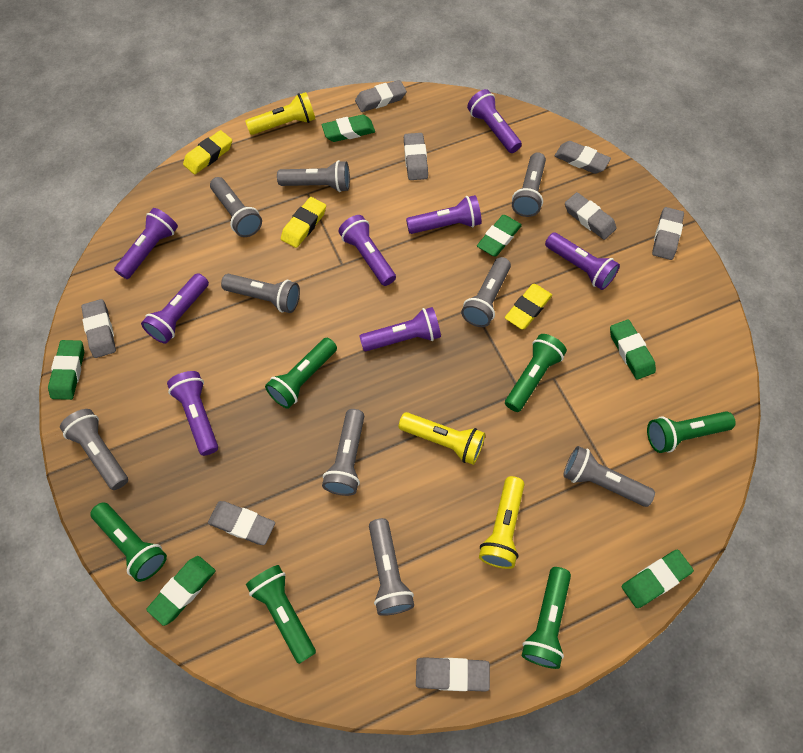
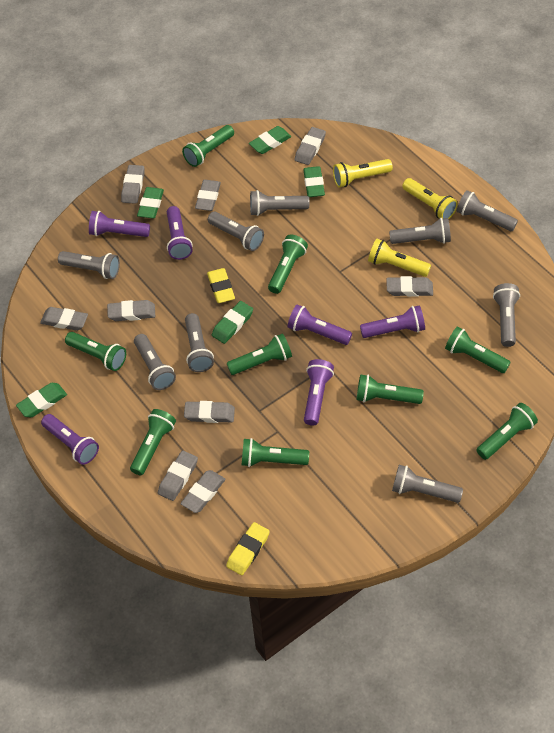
green eraser: [48,340,84,400] [146,556,215,626] [322,115,375,142] [477,215,522,257] [610,319,656,380] [622,550,694,608] = 6 -> [16,383,67,417] [137,187,164,218] [212,301,253,344] [249,126,292,154] [303,166,325,197] = 5
green flashlight: [90,502,167,582] [246,565,316,664] [265,338,337,409] [505,334,567,412] [521,567,571,669] [647,411,736,453] = 6 -> [65,332,126,371] [130,409,176,475] [182,125,234,167] [227,333,292,375] [242,438,309,467] [268,235,308,294] [357,375,424,404] [445,327,511,373] [477,403,538,460] = 9
grey eraser: [81,299,116,358] [208,501,275,545] [355,80,407,112] [404,133,428,180] [416,658,490,692] [555,141,611,174] [565,192,617,240] [652,207,684,260] = 8 -> [40,307,88,331] [107,300,155,321] [121,165,144,204] [158,450,198,501] [180,470,226,513] [184,401,235,423] [195,180,221,211] [294,127,326,165] [386,276,433,297] = 9
purple flashlight: [114,208,178,279] [141,273,209,344] [167,371,218,456] [339,215,396,286] [359,307,441,351] [406,195,482,234] [467,89,522,153] [545,232,620,290] = 8 -> [41,414,99,465] [89,211,150,237] [167,206,193,260] [288,305,352,345] [304,359,334,426] [360,305,425,338] = 6
yellow eraser: [183,130,232,174] [281,197,326,248] [505,284,552,330] = 3 -> [207,268,235,303] [226,522,270,575] = 2

